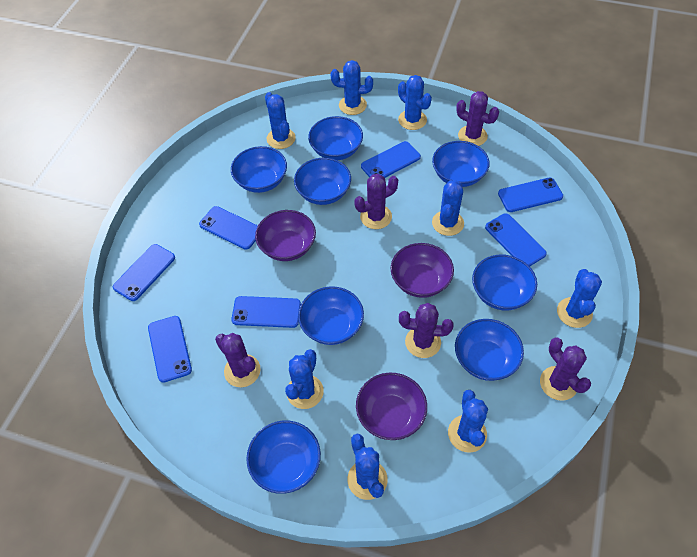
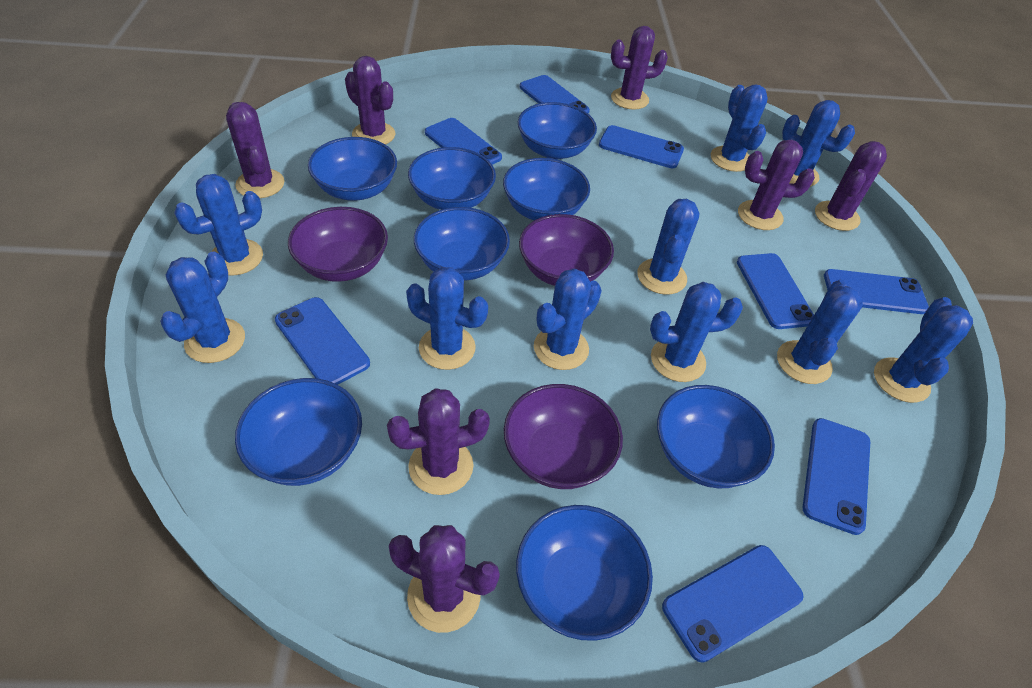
blue cactus: [265,92,296,149] [285,349,324,409] [331,60,373,115] [347,434,388,500] [398,75,432,130] [432,180,464,236] [448,390,488,453] [557,269,602,328] = 8 -> [160,252,245,363] [174,174,263,276] [406,267,488,370] [534,268,602,370] [637,199,700,295] [650,282,743,382] [711,85,768,172] [777,279,863,384] [782,100,855,187] [874,297,973,403] = 10
blue phone: [113,244,175,301] [148,316,192,383] [199,206,258,250] [231,296,301,328] [361,141,421,178] [485,213,547,266] [498,178,563,212] = 7 -> [275,297,370,385] [425,118,502,165] [520,75,590,114] [599,125,684,168] [662,545,804,663] [737,253,814,329] [803,418,870,535] [824,269,929,314] = 8
purple cactus: [215,333,261,387] [354,174,398,229] [399,303,454,358] [456,91,499,146] [540,337,591,401] = 5 -> [226,102,285,198] [345,56,395,145] [387,388,490,495] [389,525,500,633] [611,26,668,110] [738,140,815,230] [815,141,887,231] = 7

